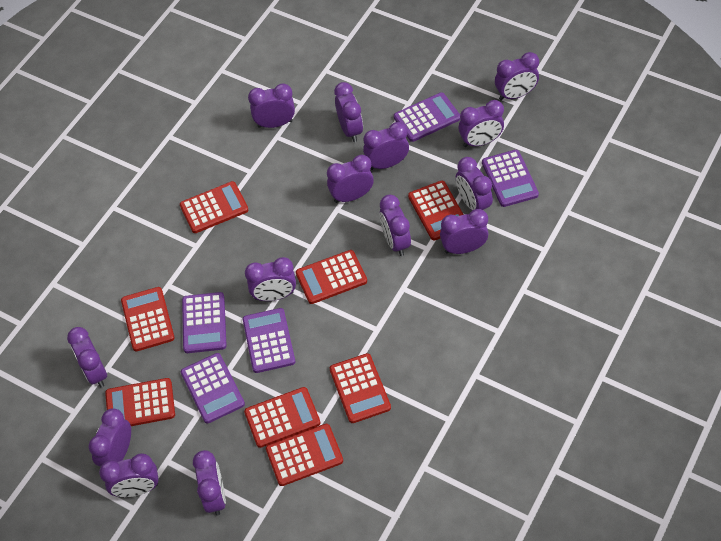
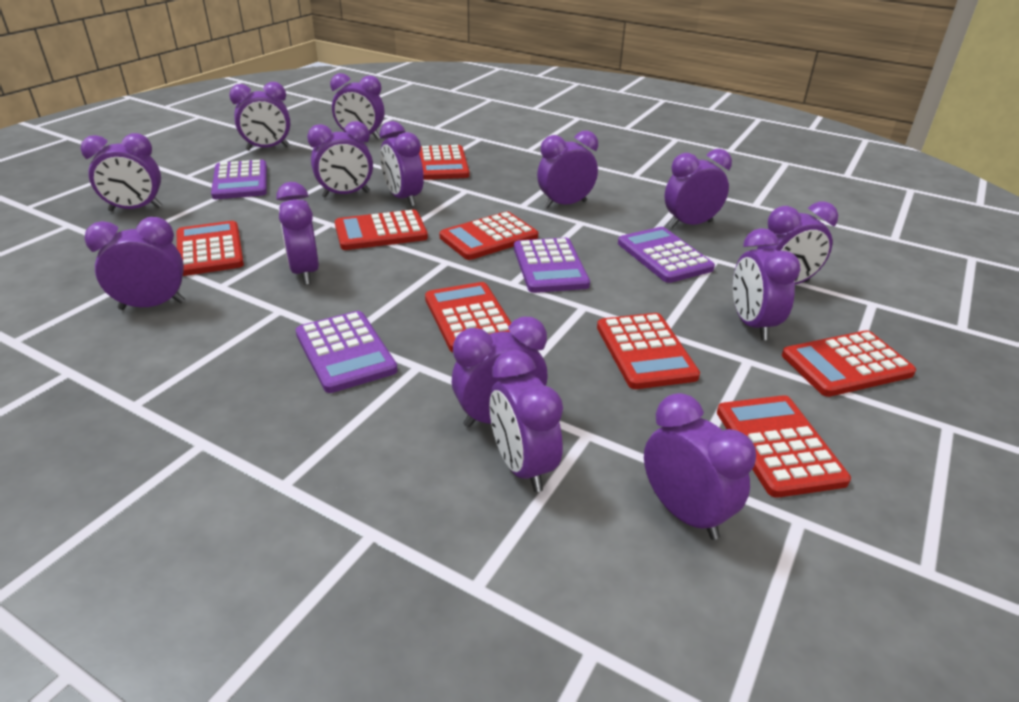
purple calculator: [181,353,245,423] [182,292,227,353] [243,308,295,373] [394,92,460,142] [482,150,539,207] = 5 -> [211,160,267,199] [295,311,398,393] [514,238,590,293] [618,227,715,283] = 4

